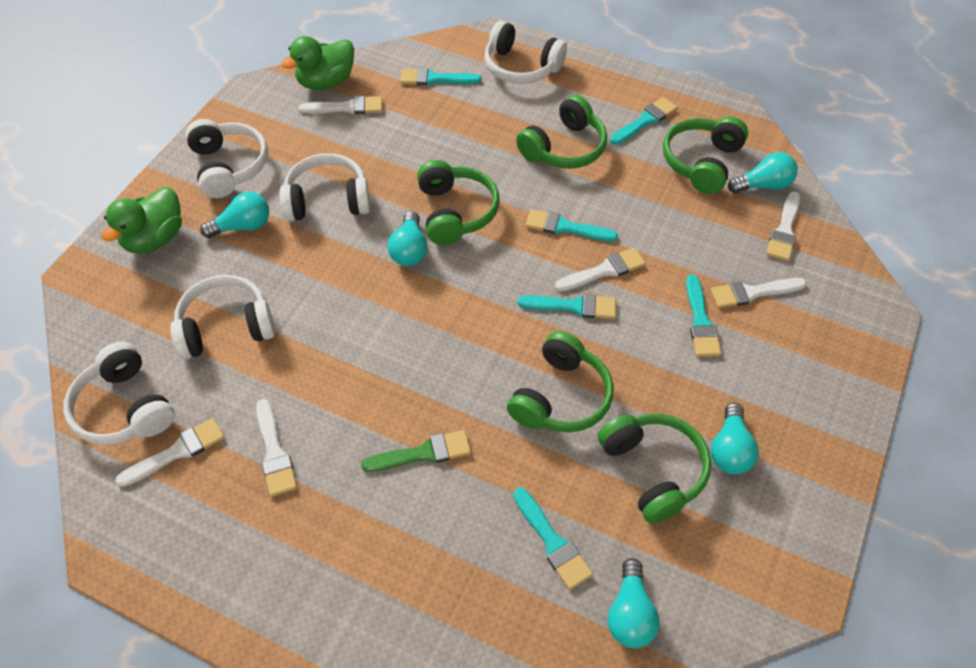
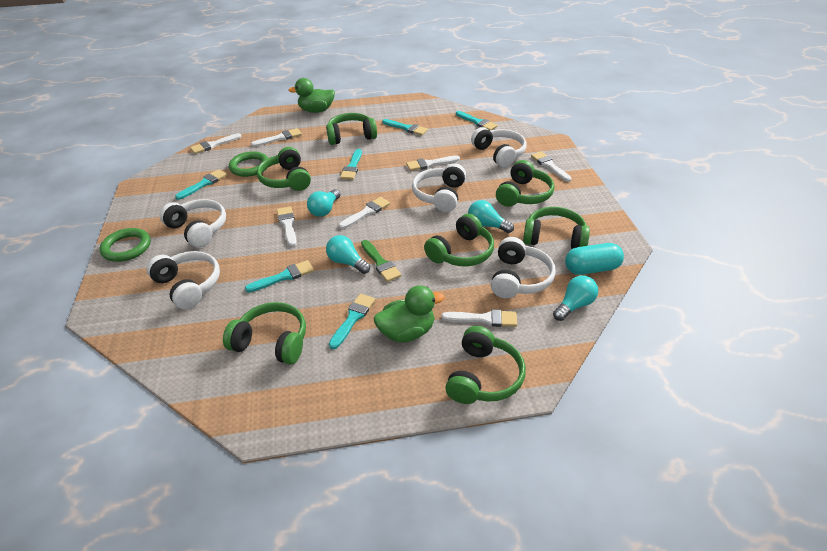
green headphones: [417,160,500,245] [507,331,614,433] [516,95,607,169] [598,414,711,524] [663,116,748,194] = 5 -> [223,302,306,364] [257,147,311,191] [326,113,377,145] [424,213,494,267] [445,326,526,404] [496,160,554,207] [523,207,590,249] = 7
green ring: none = 0 -> [100,228,151,262] [229,151,268,177] = 2
turquoise capsule: none = 0 -> [565,243,624,275] = 1
turquoise light bulb: [200,192,269,238] [388,211,427,266] [608,558,659,648] [711,403,759,474] [728,152,798,193] = 5 -> [307,189,341,217] [326,235,370,274] [468,200,514,233] [553,275,598,321] = 4
white brush: [115,418,225,487] [256,399,297,497] [299,96,382,115] [555,248,646,292] [711,278,806,308] [766,191,800,261] = 6 -> [190,133,242,154] [251,128,302,147] [277,206,297,247] [339,197,390,229] [406,156,460,171] [441,309,517,327] [531,151,572,182] = 7

